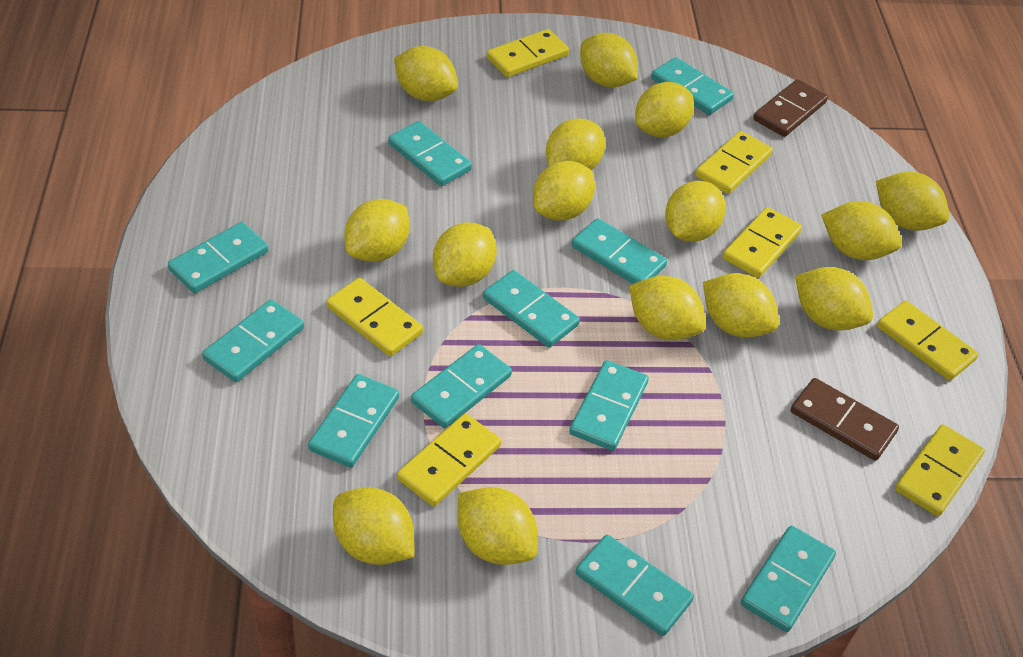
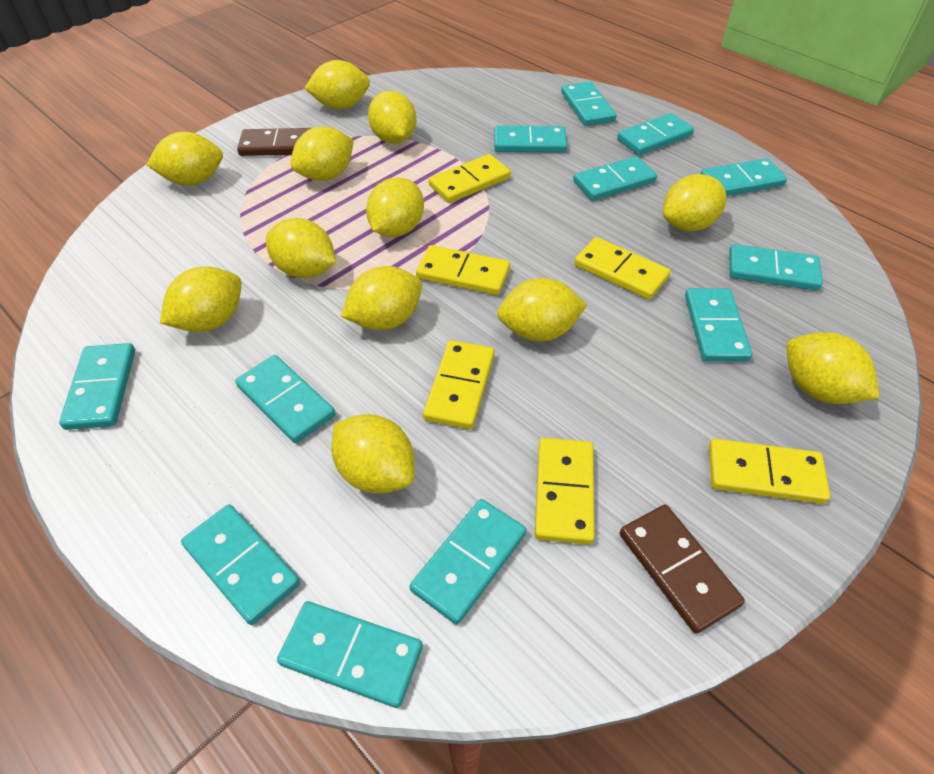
turquoise domino: [168,222,269,293] [202,300,304,382] [308,374,399,468] [388,121,472,186] [411,344,512,428] [483,270,580,347] [569,360,649,451] [572,218,667,284] [576,535,694,636] [651,57,734,115] [741,526,836,632] = 11 -> [59,343,135,430] [181,504,300,625] [235,355,335,443] [277,601,423,708] [410,499,527,625] [494,125,567,153] [561,81,617,126] [573,156,657,201] [617,113,694,155] [685,288,752,362] [701,158,787,196] [729,244,823,291] = 12
yellow domino: [326,278,423,356] [397,413,501,507] [487,29,569,77] [695,131,773,194] [723,207,802,278] [877,300,979,381] [895,425,985,516] = 7 -> [416,245,510,295] [423,340,495,429] [429,154,511,203] [535,438,595,545] [574,237,671,300] [709,439,830,504] = 6
yellow lemon: [333,487,414,565] [344,199,410,262] [394,46,458,101] [433,222,497,287] [458,487,538,565] [533,161,595,221] [546,118,605,170] [580,33,638,87] [629,276,706,340] [635,82,694,137] [665,181,726,242] [703,273,779,338] [795,267,873,330] [821,201,902,260] [876,172,949,231] = 15 -> [146,132,223,186] [160,266,242,332] [266,218,336,278] [290,127,354,181] [304,60,370,109] [331,414,415,494] [341,266,422,330] [366,177,424,237] [368,91,416,144] [497,278,587,342] [663,174,727,231] [787,332,880,404] = 12

